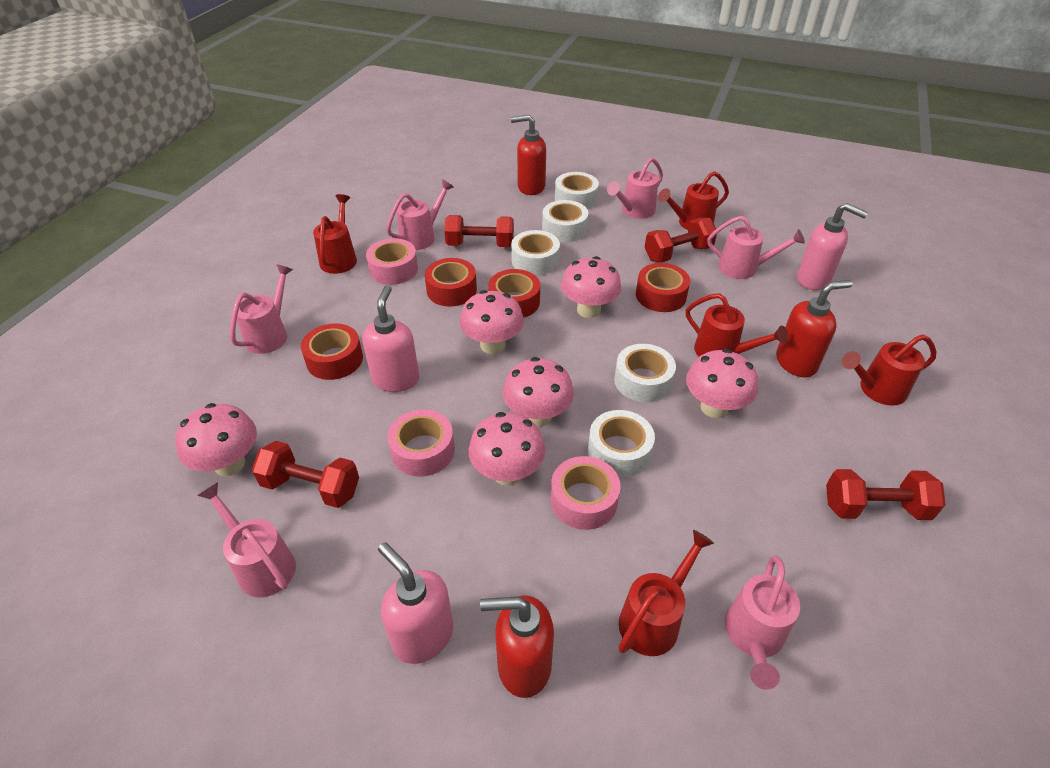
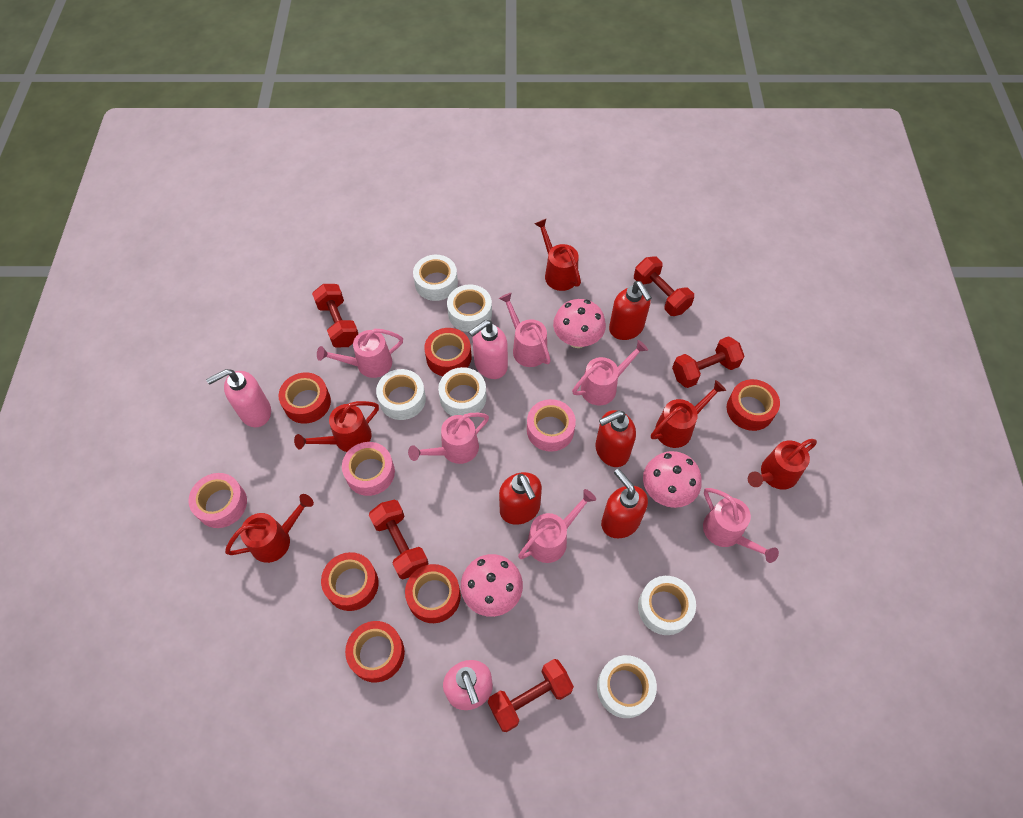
pink mushroom: [175,403,257,476] [460,290,524,354] [469,412,546,486] [503,357,574,427] [561,256,622,318] [686,349,758,418] = 6 -> [460,554,523,617] [553,299,606,348] [643,451,702,508] = 3
red dumbbell: [252,441,359,508] [444,215,514,247] [645,218,717,262] [826,469,946,520] = 4 -> [312,284,358,348] [369,500,429,579] [488,659,574,732] [634,256,694,316] [672,336,744,388] = 5
red soap dispenser: [480,595,554,698] [511,115,546,195] [776,280,852,377] = 3 -> [499,472,542,525] [595,410,636,467] [601,469,648,539] [609,281,652,340] = 4
red tape: [301,323,363,380] [425,258,477,307] [488,269,540,318] [636,263,690,312] = 4 -> [278,372,331,424] [321,552,379,611] [345,621,405,682] [405,564,461,623] [424,328,471,376] [727,379,780,431] = 6
white tape: [511,230,560,276] [542,200,589,242] [555,172,599,209] [588,410,655,477] [614,344,676,402] = 5 -> [376,369,426,420] [413,255,458,301] [438,367,487,416] [447,285,492,332] [597,655,657,718] [638,576,696,635] = 6

